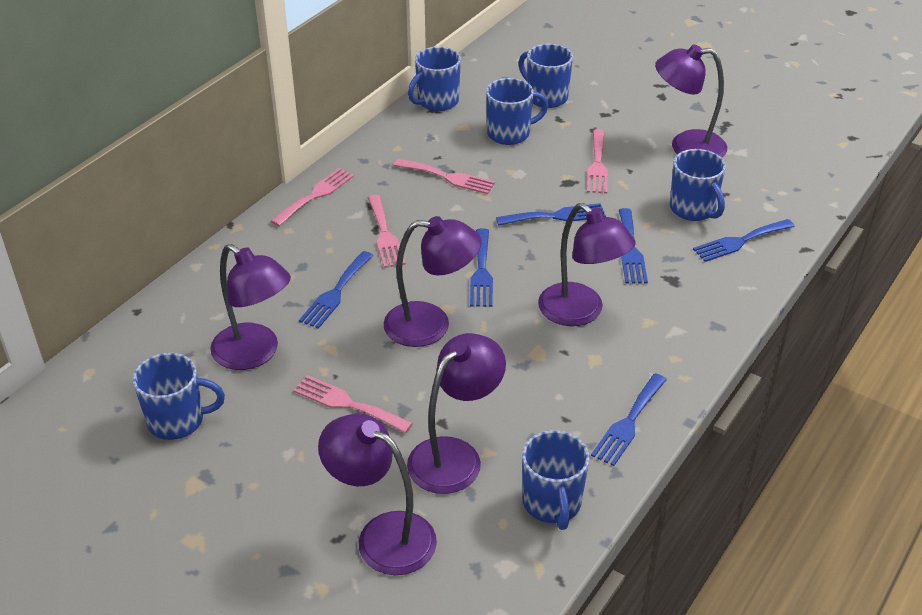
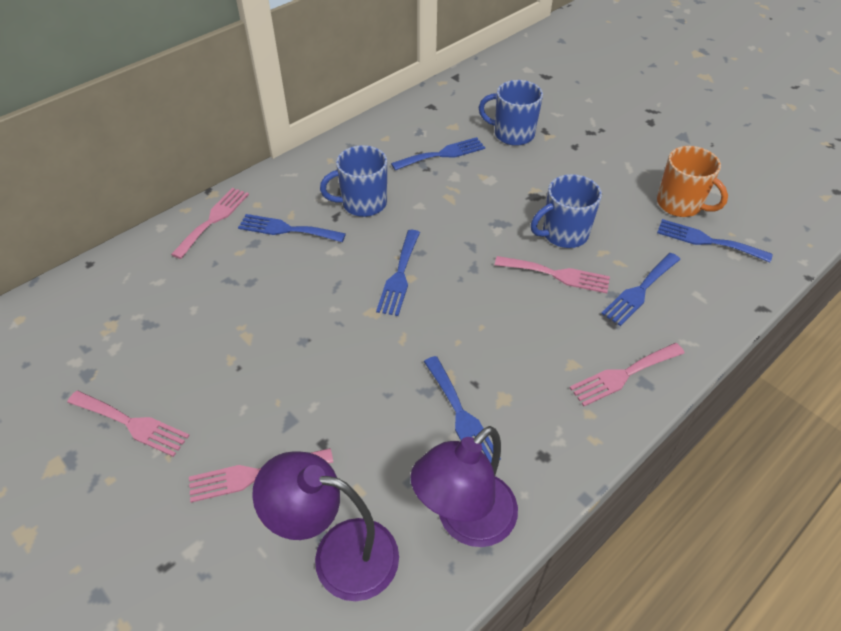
blue mug: [132,353,225,440] [408,47,461,111] [486,78,548,145] [519,44,573,108] [522,430,589,530] [670,149,726,221] = 6 -> [320,145,387,217] [479,80,543,146] [531,174,602,248] = 3
orange mug: none = 0 -> [657,146,728,217] = 1
purple lamp: [210,244,291,370] [318,414,437,575] [384,216,482,347] [407,333,506,494] [538,203,636,326] [655,45,727,158] = 6 -> [252,451,399,601] [410,426,518,547] = 2

